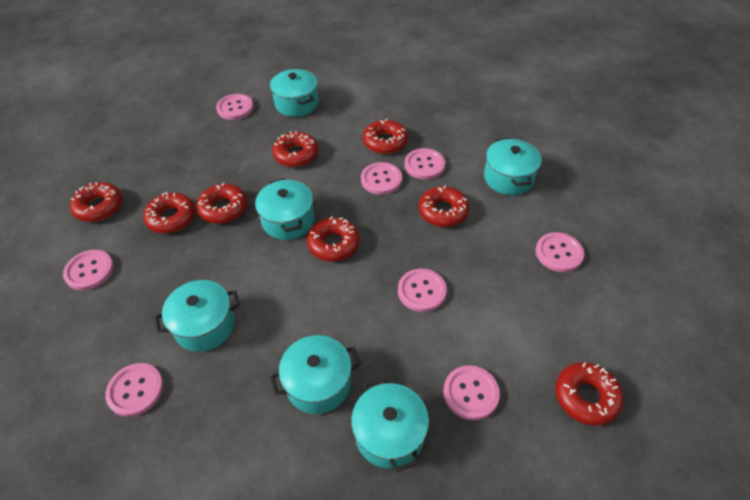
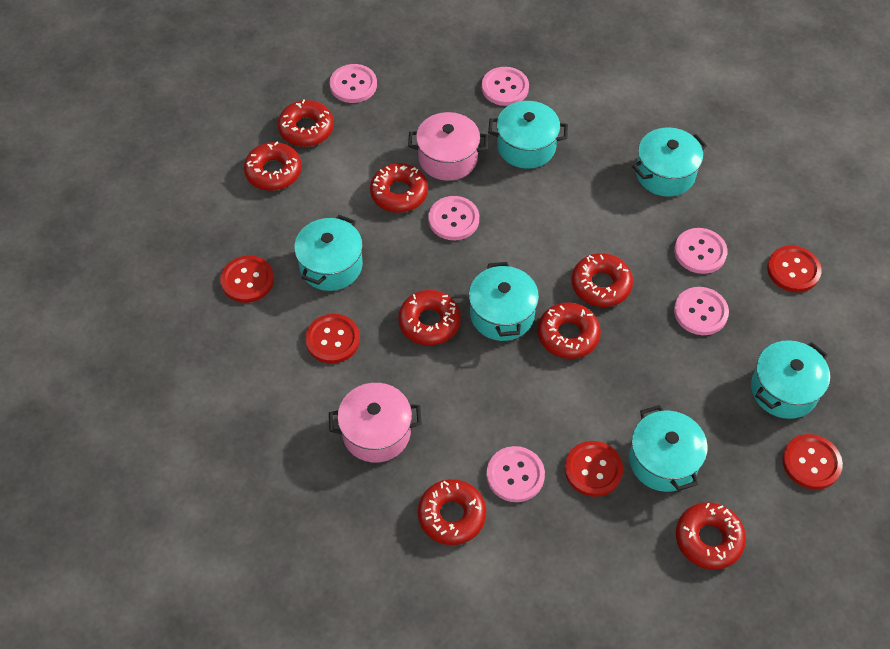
pink button: [63,250,114,290] [105,363,164,417] [216,94,254,120] [361,162,402,195] [398,269,447,312] [405,148,445,180] [443,365,500,420] [536,232,584,272] = 8 -> [330,64,377,103] [428,196,479,240] [482,67,529,106] [487,446,545,502] [674,228,728,274] [674,287,729,335] = 6
pink pot: none = 0 -> [329,383,422,463] [408,112,488,181] = 2
red button: none = 0 -> [220,255,274,303] [305,314,360,364] [564,441,623,497] [767,246,822,292] [782,434,843,490] = 5

